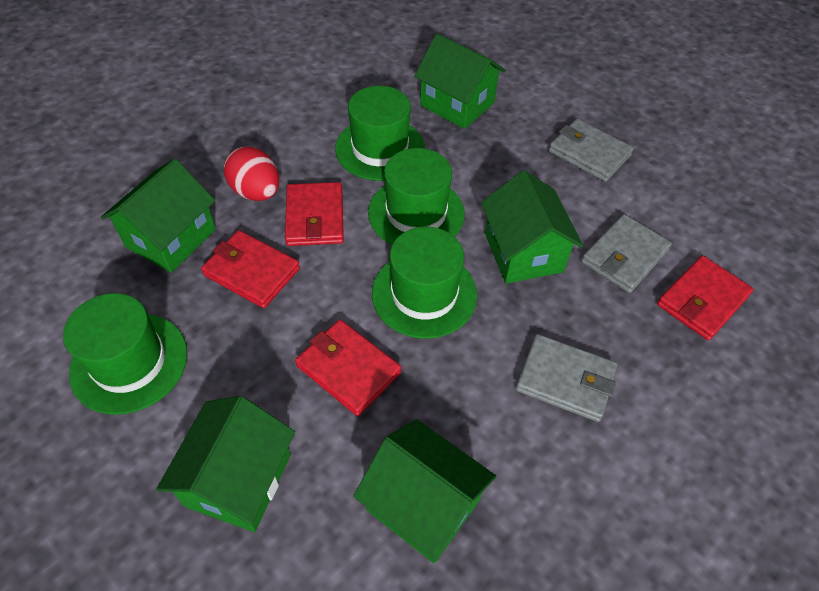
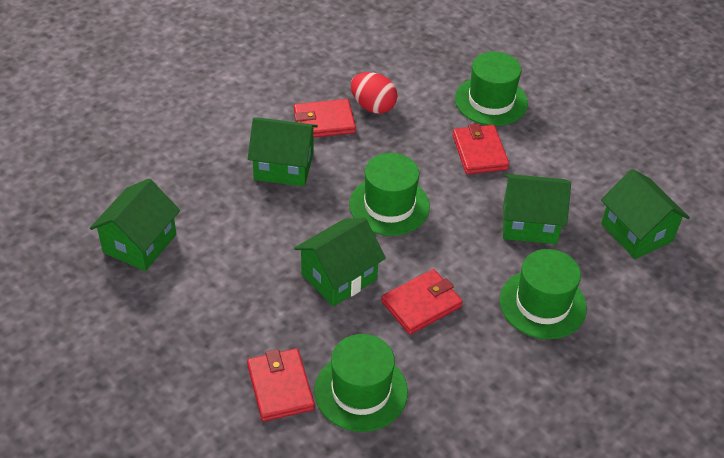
grey wallet: [516,334,617,422] [549,119,634,182] [581,214,672,293] = 3 -> none = 0

